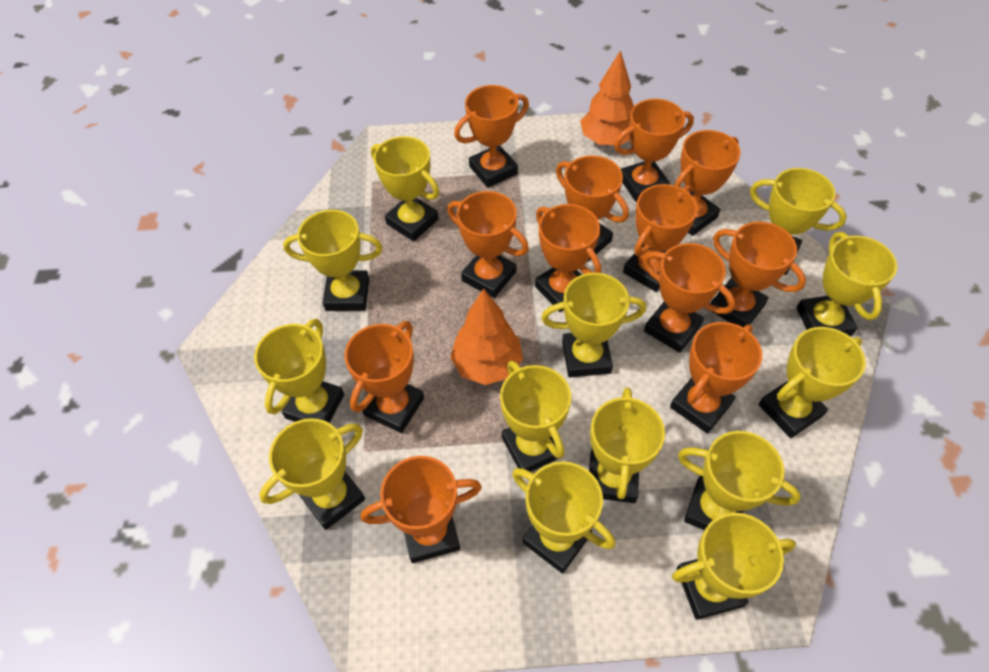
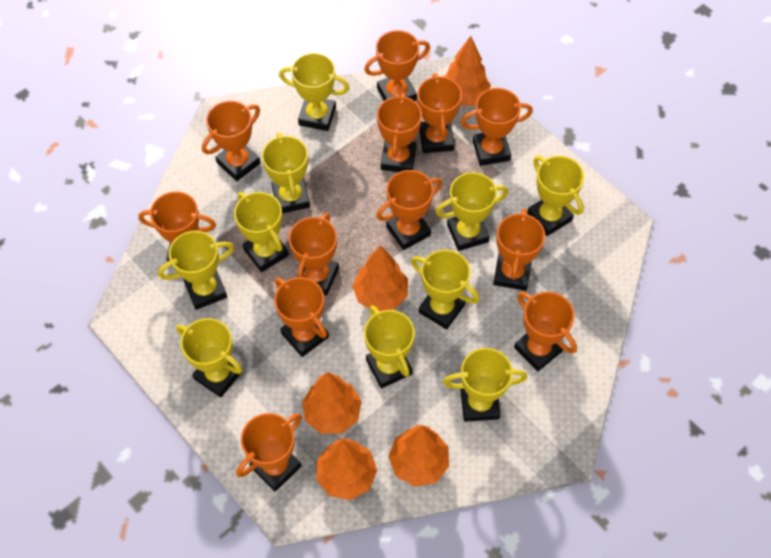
orange tree: [450,289,523,385] [580,50,634,145] = 2 -> [302,372,362,434] [316,438,377,500] [353,245,408,311] [389,425,449,487] [444,36,491,106] = 5
yellow trophy: [254,319,344,423] [259,418,365,530] [283,210,383,311] [371,136,439,241] [500,361,571,472] [512,461,615,573] [541,273,646,377] [589,387,665,503] [672,513,796,620] [678,431,801,530] [750,168,847,275] [759,327,866,438] [796,232,897,336] = 13 -> [158,231,234,310] [176,318,243,397] [234,192,289,272] [262,132,310,213] [279,53,349,131] [364,305,415,388] [411,250,479,330] [435,172,508,251] [443,348,527,422] [527,156,584,236] = 10

